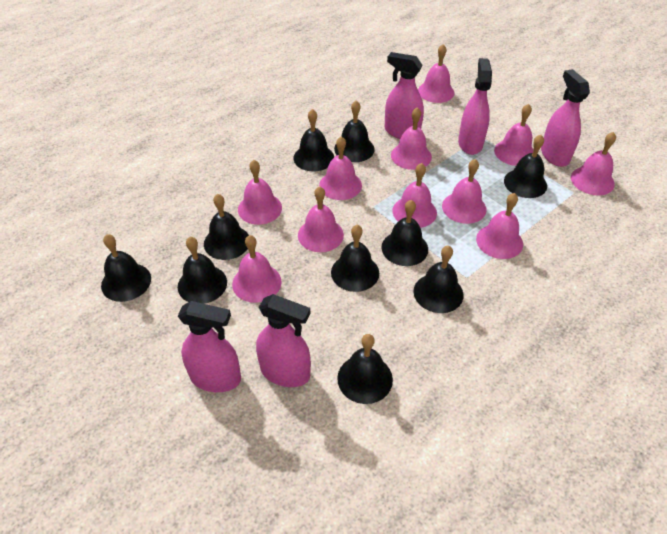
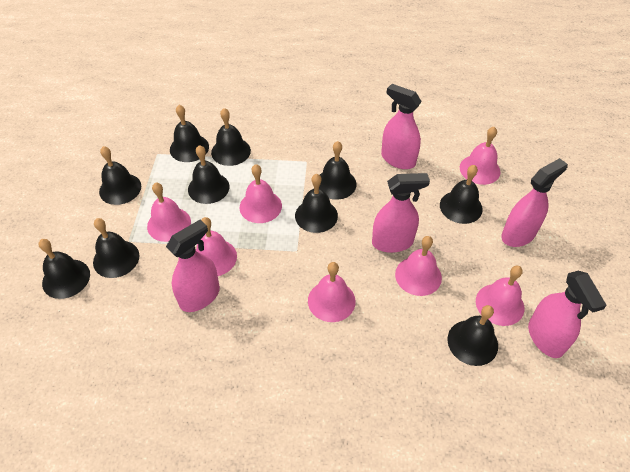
pink bell: [232,235,282,303] [238,160,282,225] [298,186,344,252] [319,136,362,200] [391,107,432,170] [392,163,437,228] [418,44,454,103] [442,159,487,224] [476,193,523,259] [494,104,534,166] [571,132,616,196] = 11 -> [147,182,191,242] [196,217,237,276] [239,164,282,223] [308,262,356,322] [395,236,442,296] [460,127,501,185] [476,266,524,326] = 7

